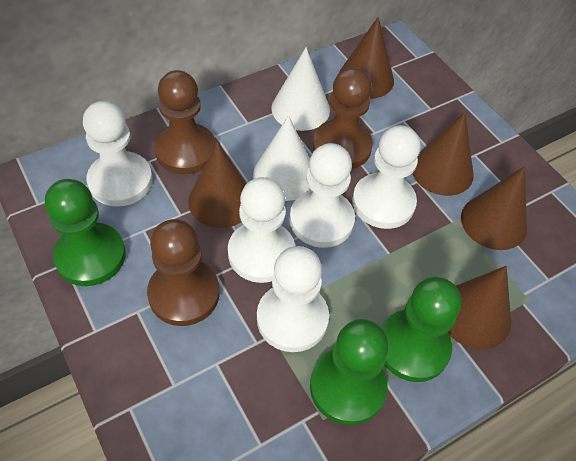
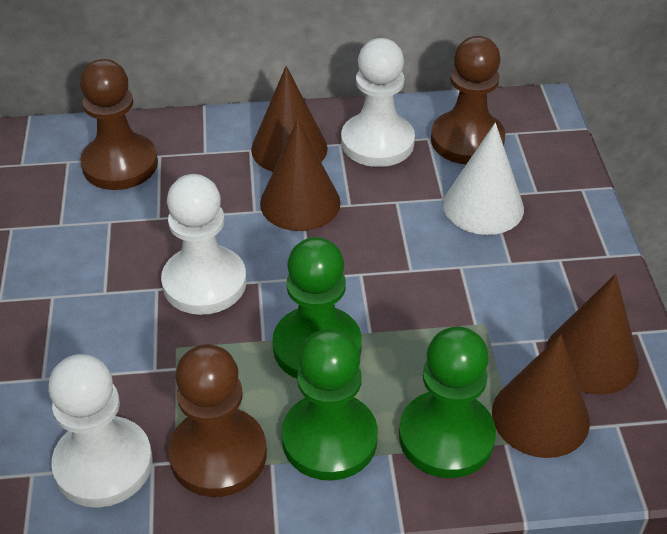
brown cone: [188,142,247,228] [339,17,394,99] [412,112,474,196] [448,266,511,349] [461,166,527,250] = 5 -> [251,66,328,172] [260,119,341,231] [492,334,590,458] [546,274,639,395] = 4
white cone: [253,116,311,201] [271,47,330,131] = 2 -> [443,122,524,235] = 1
white pawn: [83,101,153,207] [228,177,295,283] [257,246,329,352] [290,143,355,248] [352,125,421,229] = 5 -> [48,354,153,508] [161,174,247,315] [341,38,415,167] = 3

